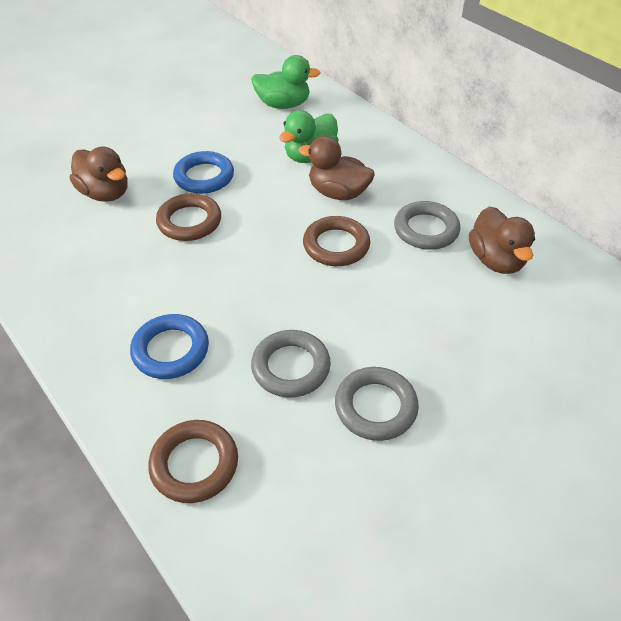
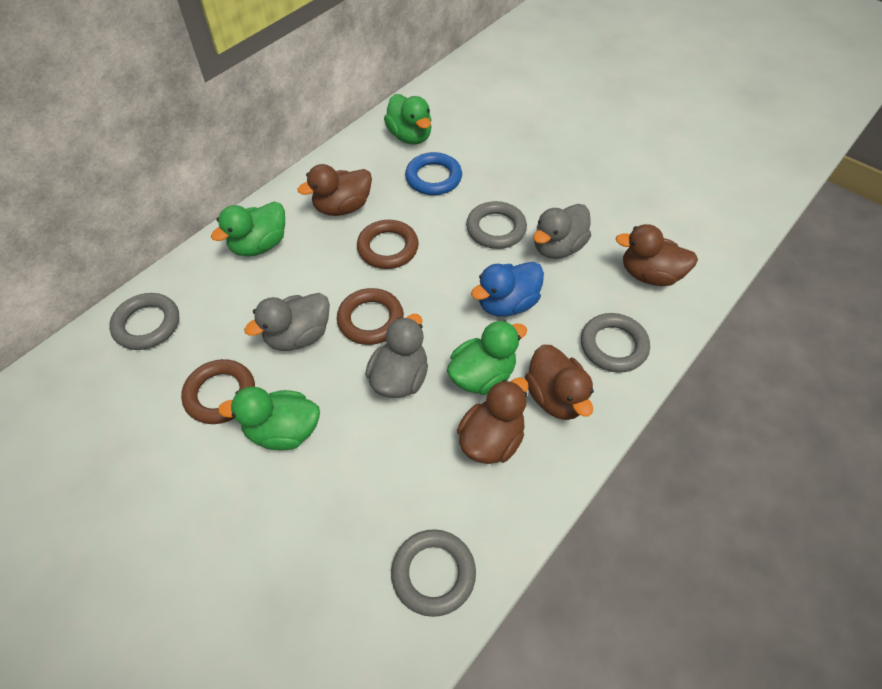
blue duck: none = 0 -> [471,262,544,317] = 1
blue ring: [130,314,209,379] [173,151,234,194] = 2 -> [405,152,462,195] = 1
brown duck: [70,146,128,202] [298,136,375,200] [469,206,535,274] = 3 -> [298,164,372,216] [457,377,529,464] [525,345,594,420] [615,224,698,286] = 4
green duck: [251,55,320,109] [279,110,339,163] = 2 -> [211,202,285,257] [218,387,320,451] [384,94,432,145] [447,320,527,395] = 4
grey duck: none = 0 -> [244,293,330,351] [365,314,428,398] [533,204,591,259] = 3
grey ring: [251,330,331,398] [335,367,419,441] [394,201,461,250] = 3 -> [109,293,179,350] [391,529,476,617] [466,201,527,249] [581,313,650,373] = 4

